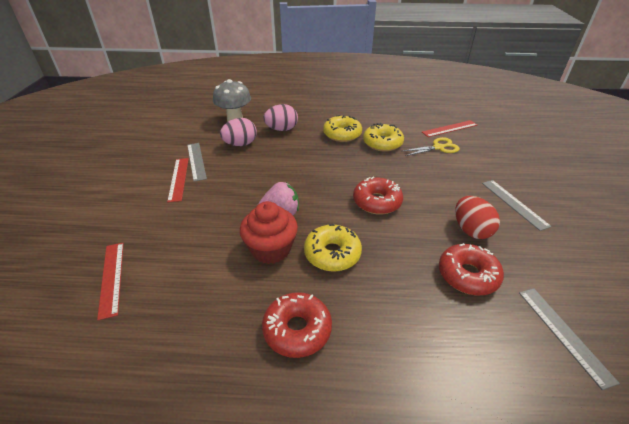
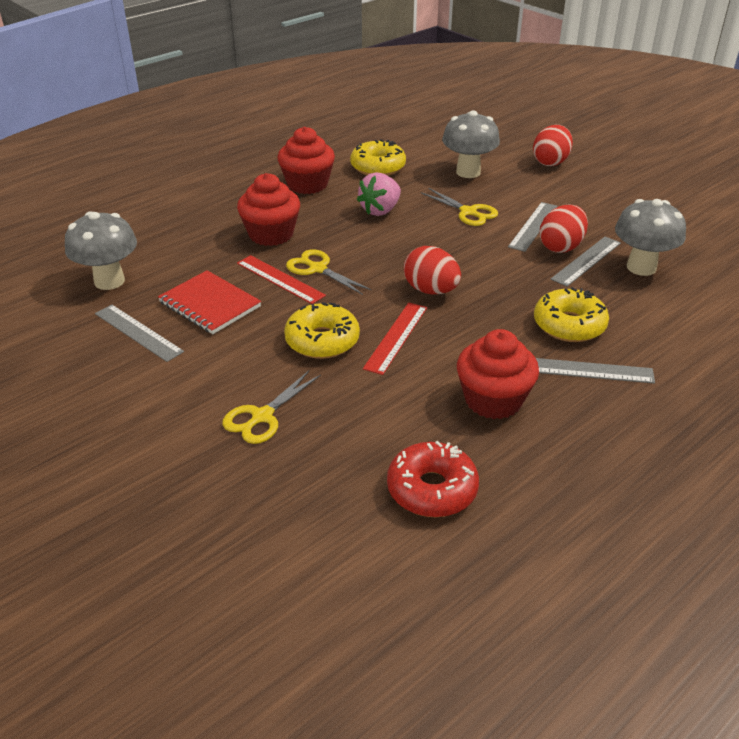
grey mushroom: [213,79,251,122] = 1 -> [65,211,137,290] [442,110,500,178] [615,199,686,276] = 3
grey ruler: [187,143,207,182] [482,180,552,231] [519,288,620,390] = 3 -> [95,305,184,362] [508,202,558,252] [536,358,655,384] [551,237,621,286] = 4
pink egg: [220,118,257,146] [263,104,298,131] = 2 -> none = 0
red cupcake: [240,201,298,264] = 1 -> [237,173,300,246] [277,127,335,194] [457,329,539,419] = 3
red donut: [262,292,332,358] [353,177,403,215] [439,243,504,295] = 3 -> [387,441,479,517] = 1
red egg: [455,196,500,239] = 1 -> [404,246,461,294] [533,125,573,166] [540,205,588,253] = 3
red notebook: none = 0 -> [158,270,261,334] = 1
red ruler: [97,243,124,320] [167,158,189,202] [422,120,477,137] = 3 -> [237,255,326,304] [363,302,427,375] = 2
yellow scissors: [403,137,460,156] = 1 -> [223,370,321,444] [286,249,371,295] [421,188,498,226] = 3

